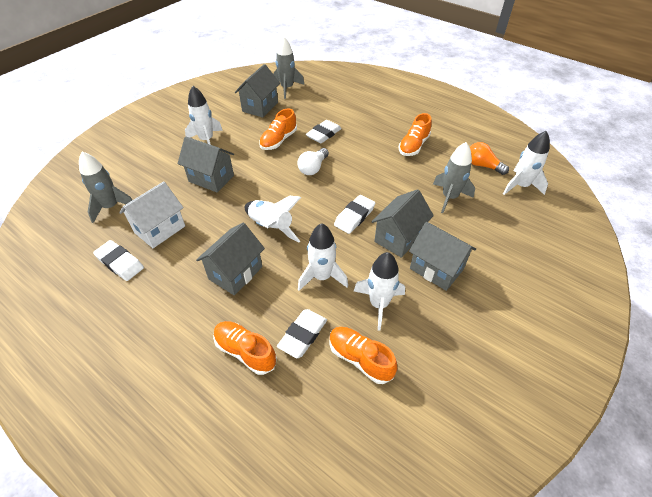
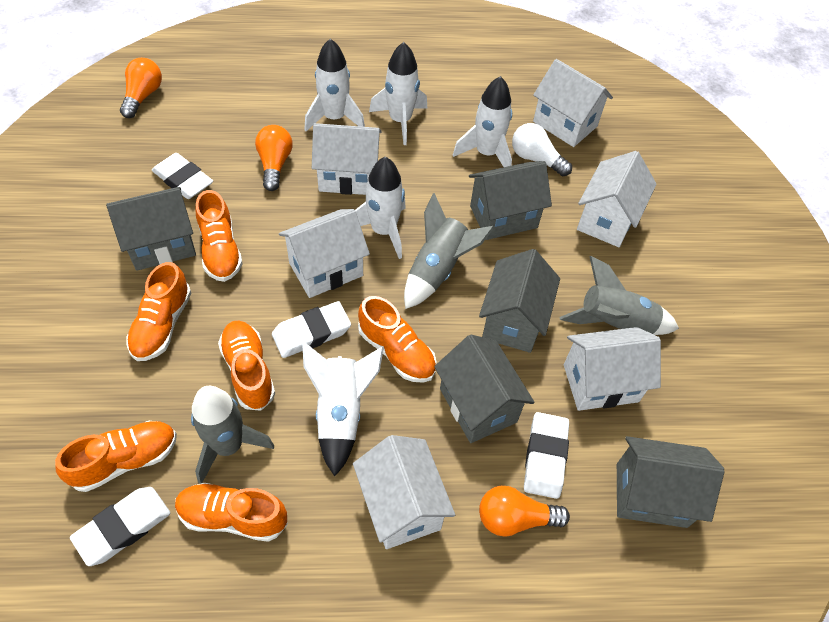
orange light bulb: [470,142,509,175] = 1 -> [120,58,162,118] [255,125,292,191] [479,486,570,537] = 3
orange shoe: [213,321,277,375] [259,109,297,150] [329,327,397,384] [399,113,432,156] = 4 -> [55,421,177,492] [126,262,191,361] [175,483,288,542] [196,190,243,282] [218,321,275,411] [358,296,437,383] = 6
white house: [119,181,185,248] = 1 -> [279,209,370,298] [312,123,382,195] [353,435,455,549] [533,59,613,147] [564,327,661,411] [577,151,657,247] = 6

